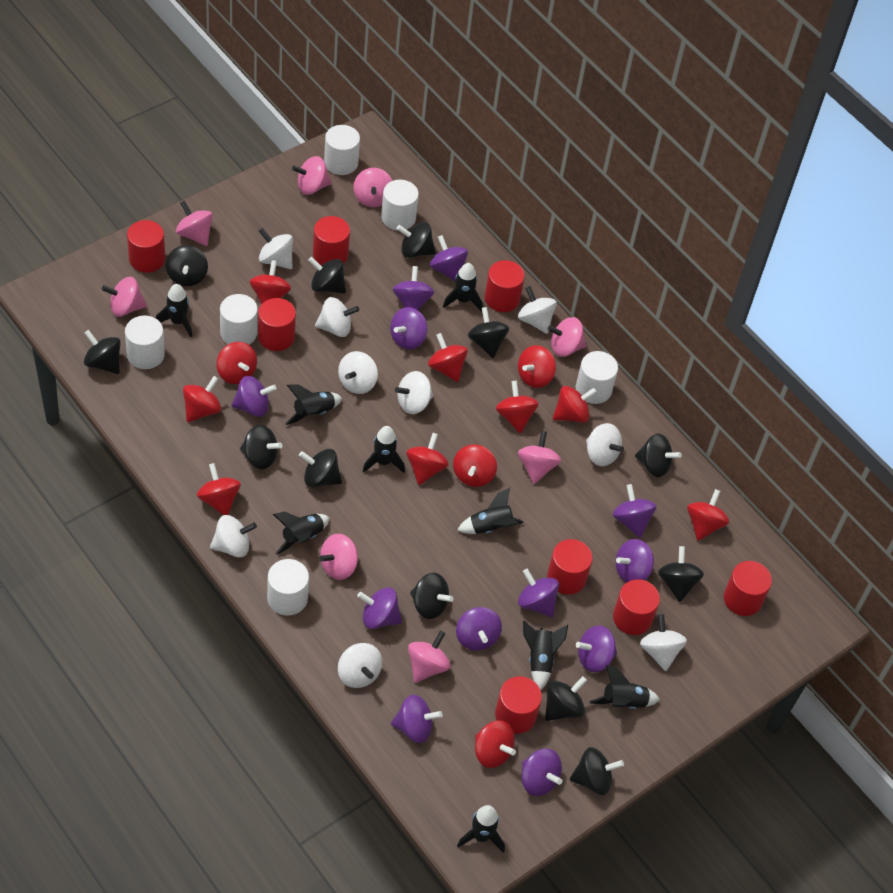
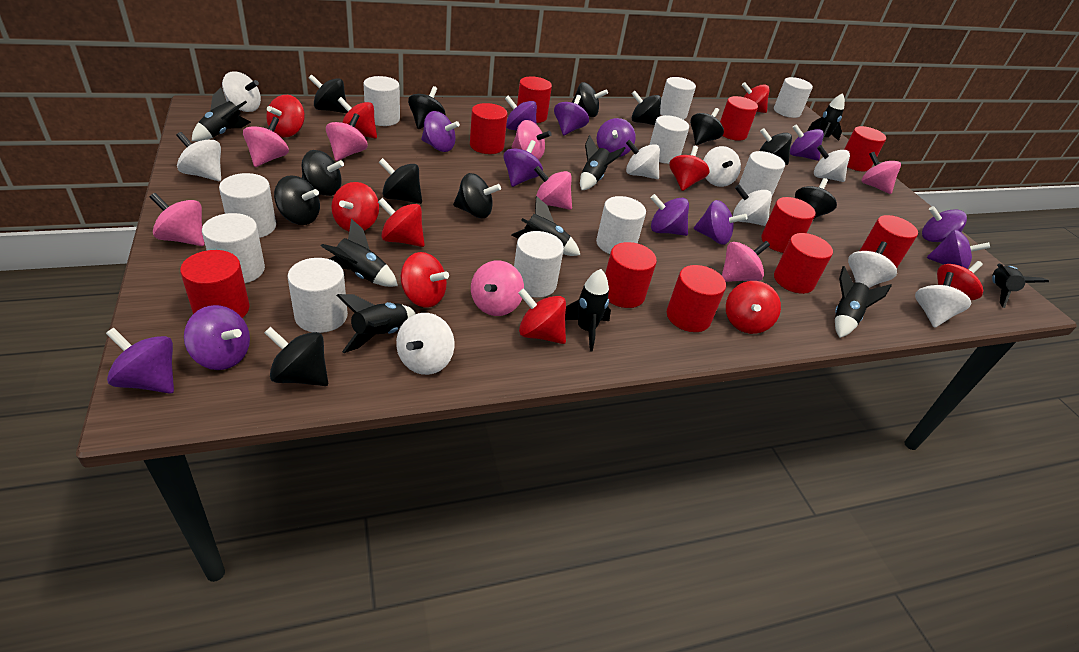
red cylinder: [127,220,165,273] [258,298,296,351] [313,216,350,266] [485,260,525,312] [495,676,542,734] [547,539,593,595] [613,579,660,635] [724,561,772,616] = 8 -> [180,250,250,318] [470,103,508,154] [517,76,552,123] [605,242,657,308] [667,265,726,332] [720,96,758,141] [761,197,815,253] [774,233,833,294] [844,126,886,172] [860,215,918,268] = 10
red spinning top: [183,376,221,422] [197,463,241,515] [217,342,257,384] [250,260,291,304] [406,433,449,485] [428,333,468,382] [453,444,497,487] [475,720,516,768] [496,381,539,433] [518,345,556,388] [553,386,597,423] [687,489,729,541] = 12 -> [266,95,305,137] [332,182,379,231] [338,97,377,139] [378,198,425,247] [401,252,449,308] [518,288,566,344] [670,146,709,191] [726,281,781,334] [742,82,770,113] [937,261,983,300] = 10
white cylinder: [125,316,165,369] [220,294,258,345] [267,559,309,616] [324,125,360,175] [381,180,419,231] [576,351,618,404] = 6 -> [202,213,265,283] [219,173,276,238] [287,258,348,333] [363,76,400,126] [514,231,564,298] [596,196,646,254] [650,115,689,164] [660,77,696,119] [739,151,785,196] [774,77,813,118] = 10

